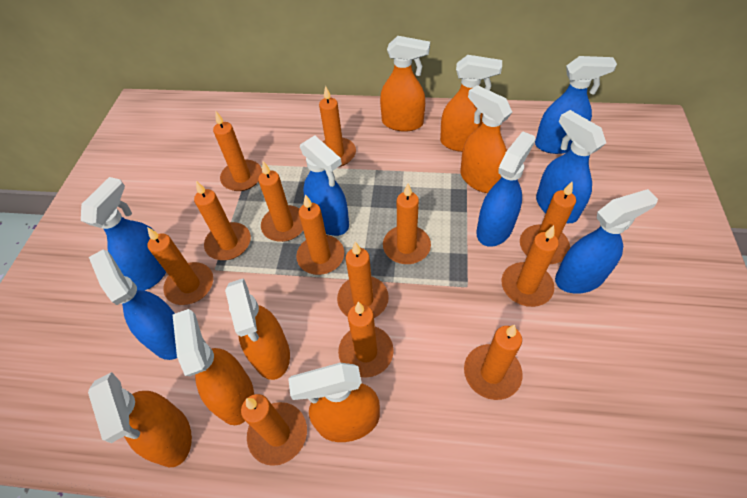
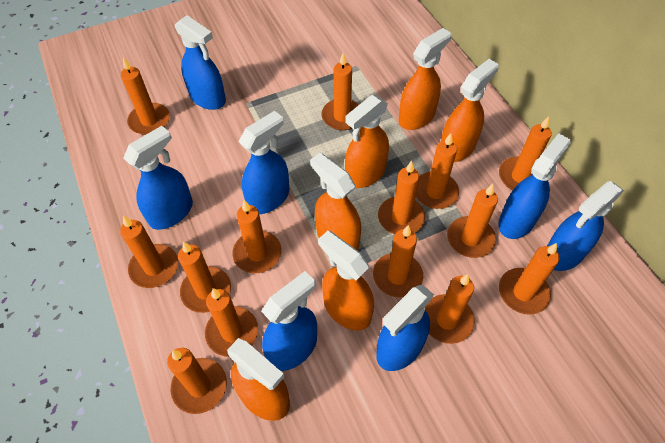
orange candle: [147,227,213,305] [194,181,251,260] [213,112,262,191] [241,394,307,466] [258,161,303,242] [296,194,344,275] [319,86,356,167] [337,242,389,318] [338,302,394,378] [383,183,431,264] [464,325,522,400] [501,225,559,307] [520,182,576,264] = 13 -> [120,216,178,288] [121,57,170,135] [167,348,227,414] [178,241,231,313] [205,288,258,357] [232,200,281,273] [321,53,359,130] [373,225,423,297] [378,161,425,235] [415,133,459,209] [425,274,475,344] [447,184,498,258] [499,116,552,190] [499,243,560,315] = 14
orange spray bottle: [88,372,192,467] [173,309,254,425] [225,278,290,380] [288,363,380,442] [380,36,430,132] [440,55,502,152] [460,85,512,193] = 7 -> [227,338,290,421] [310,153,361,251] [318,231,374,330] [345,95,389,188] [399,28,452,130] [441,59,499,162] = 6

